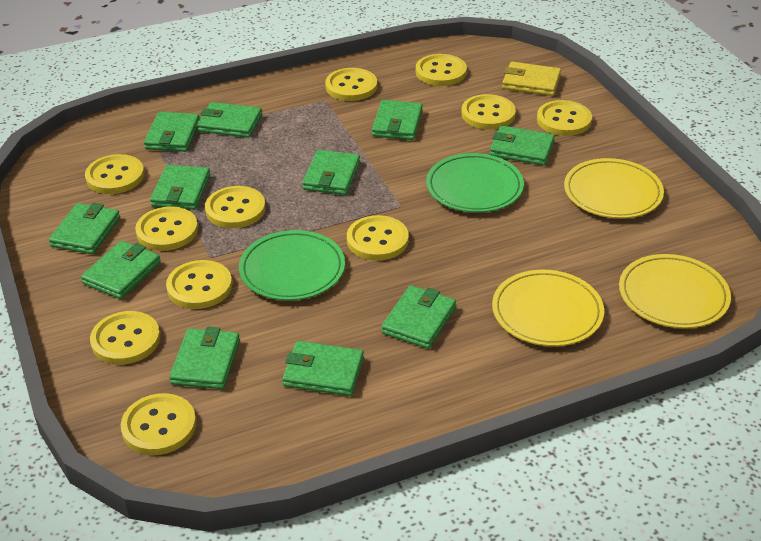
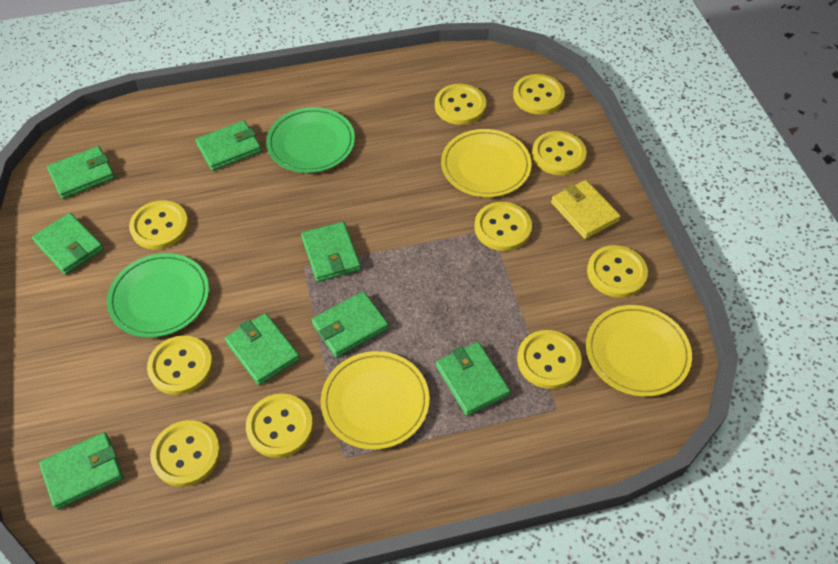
green wallet: [49,203,120,254] [81,241,161,299] [144,112,200,152] [150,165,210,210] [169,327,240,389] [197,102,262,138] [282,341,364,396] [302,150,360,195] [372,100,423,140] [381,285,456,349] [490,125,555,165] = 11 -> [32,213,104,275] [39,432,123,510] [47,146,115,199] [196,121,261,171] [225,313,300,385] [301,222,361,282] [312,291,389,358] [436,342,510,416] = 8
yellow button: [85,154,144,194] [90,311,160,365] [121,393,196,455] [135,206,198,251] [166,260,232,309] [205,186,266,228] [325,68,377,101] [347,215,409,261] [416,54,467,86] [461,94,516,130] [537,100,592,136] = 11 -> [129,200,189,250] [147,335,213,395] [150,420,221,487] [246,394,313,458] [435,84,486,125] [474,202,532,251] [513,74,565,115] [517,330,582,389] [532,131,587,175] [587,245,648,298] = 10

